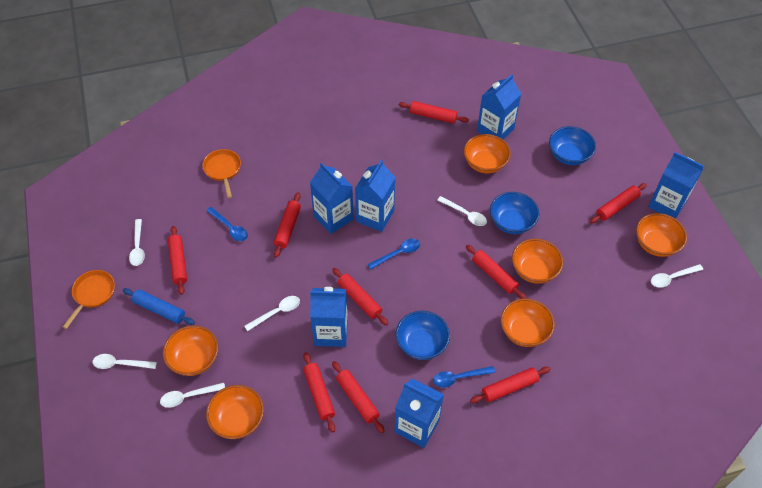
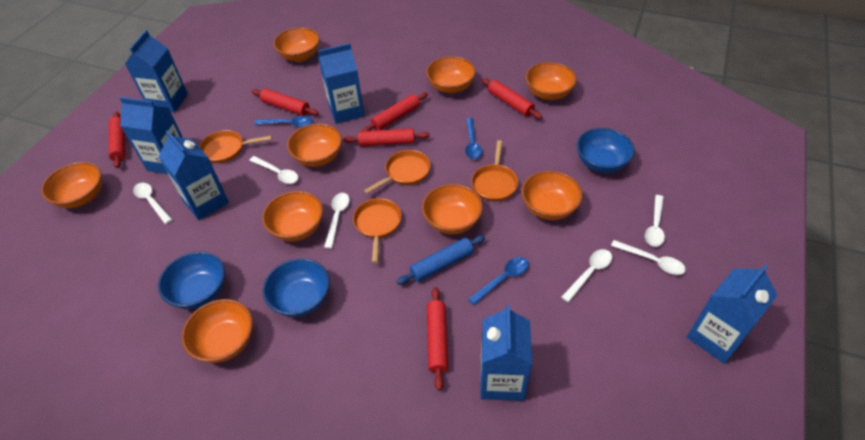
orange bowl: [163,326,218,376] [206,385,264,439] [464,134,511,173] [501,299,555,347] [512,239,563,284] [636,213,687,257] = 6 -> [41,162,102,208] [182,299,253,363] [262,191,323,241] [273,27,320,62] [287,123,342,167] [422,184,483,234] [426,56,476,93] [521,171,583,220] [525,62,577,100] = 9
orange pan: [63,270,115,329] [202,149,241,198] = 2 -> [199,130,272,163] [353,198,402,263] [364,150,431,194] [471,140,518,201] = 4
red rolling pin: [168,226,187,295] [274,192,301,258] [303,352,335,433] [332,268,388,326] [332,361,384,433] [399,101,469,124] [466,245,526,299] [470,367,551,403] [590,183,647,224] = 9 -> [109,112,125,168] [252,89,319,116] [343,128,430,146] [362,92,428,131] [427,287,449,390] [481,78,542,119] = 6

